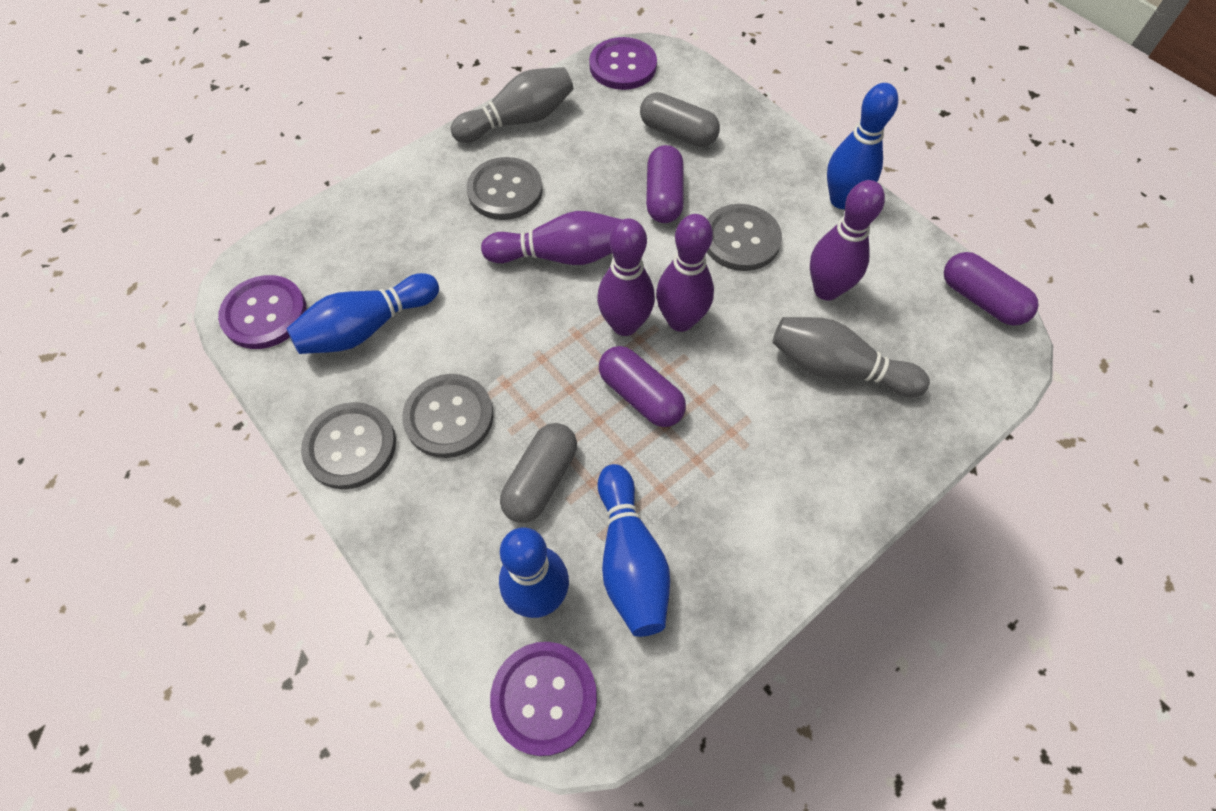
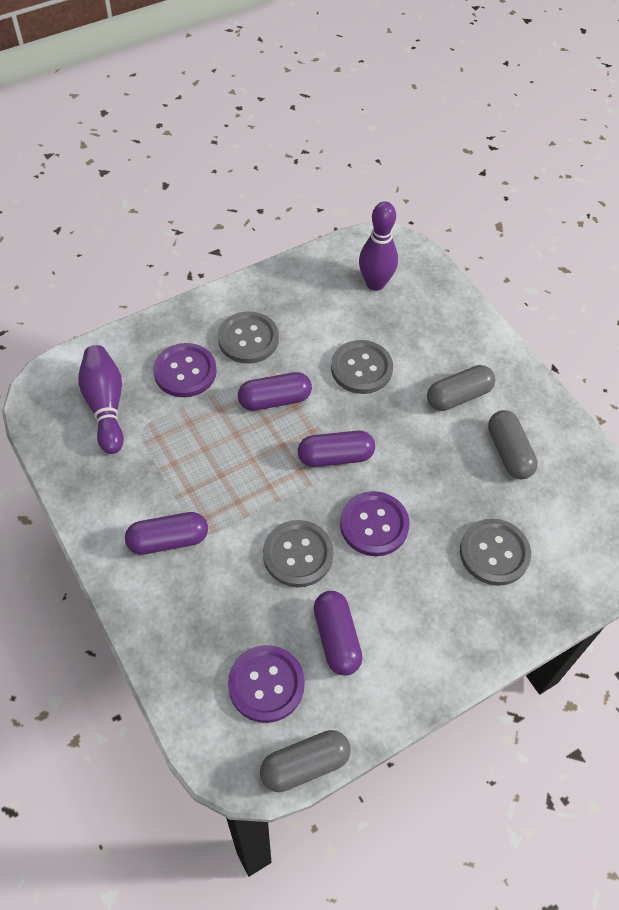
blue bowling pin: [286,273,439,354] [499,527,569,618] [598,464,670,637] [827,83,898,209] = 4 -> none = 0
grey bowling pin: [451,67,573,143] [772,317,930,397] = 2 -> none = 0
grey capsule: [500,423,577,523] [640,92,720,147] = 2 -> [260,730,351,792] [427,365,495,411] [488,410,538,479] = 3
purple bowling pin: [481,211,623,265] [597,219,655,336] [656,214,714,332] [810,180,885,300] = 4 -> [78,345,124,454] [359,201,398,291] = 2
purple capsule: [599,346,686,427] [646,145,684,223] [944,252,1039,326] = 3 -> [125,512,208,555] [238,372,312,411] [298,431,375,467] [314,591,363,676] = 4

